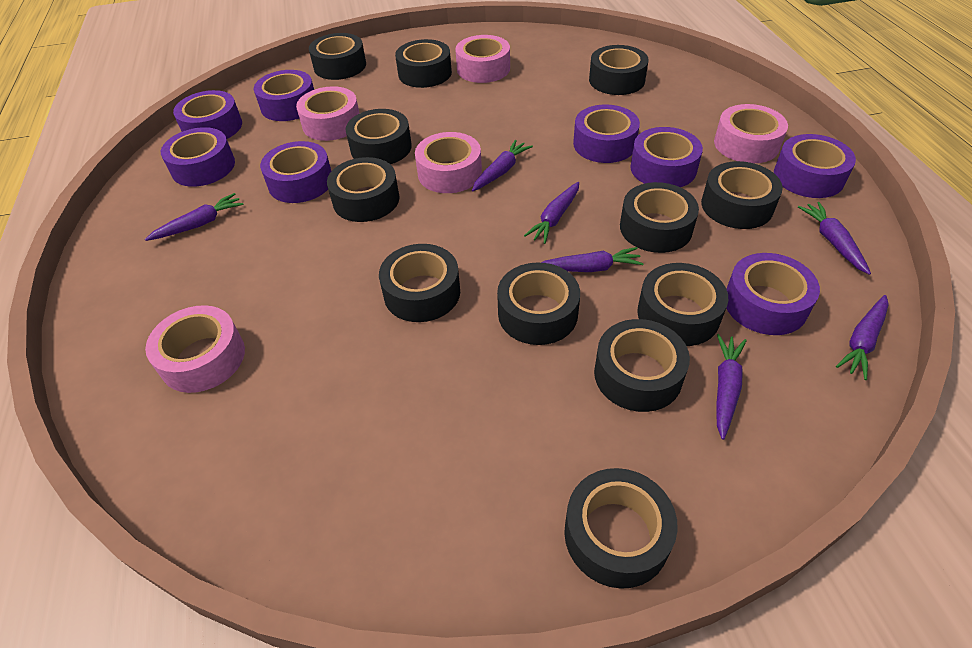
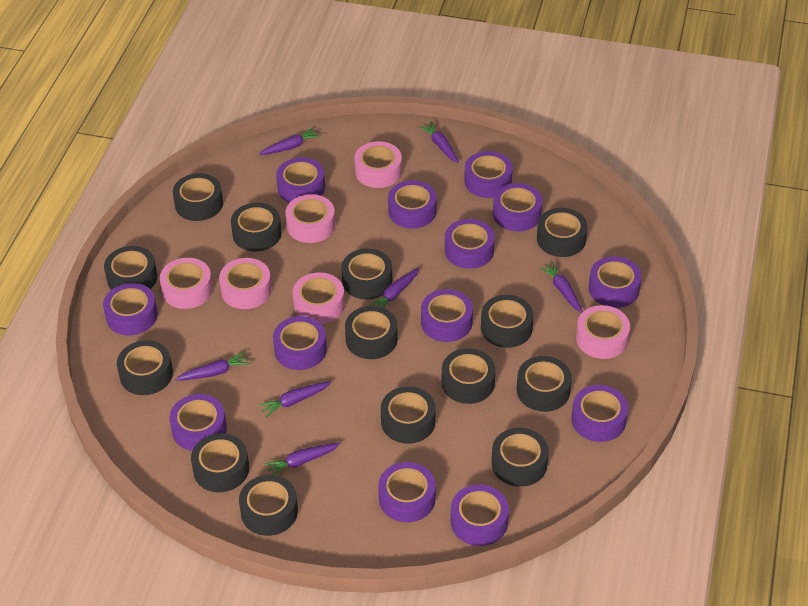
black tape: [309,33,366,80] [327,157,399,222] [345,109,412,164] [379,244,460,322] [395,39,452,88] [497,263,580,345] [564,468,678,589] [589,45,649,95] [594,319,690,412] [620,182,699,253] [637,263,728,346] [701,161,783,229] = 12 -> [104,246,157,290] [117,340,173,395] [173,173,223,221] [191,433,249,492] [231,203,282,251] [239,475,298,536] [341,248,392,299] [345,306,398,359] [381,386,436,444] [442,348,496,404] [481,295,534,348] [492,428,549,487] [517,356,572,412] [537,208,588,257] = 14
pink tape: [145,305,245,393] [296,86,360,141] [415,132,482,193] [455,35,510,83] [714,104,788,163] = 5 -> [160,258,213,309] [219,258,272,309] [285,194,335,243] [292,272,345,324] [354,141,402,188] [576,305,630,359] = 6
purple tape: [161,127,235,187] [173,90,242,139] [254,70,314,121] [260,141,331,203] [573,105,640,163] [630,127,703,187] [726,253,820,335] [774,134,856,198] = 8 -> [103,283,158,335] [169,394,227,451] [273,316,327,370] [276,157,325,203] [378,462,436,522] [388,180,437,229] [421,289,473,342] [445,219,495,269] [451,484,509,546] [464,151,513,198] [493,183,543,232] [571,385,628,442] [589,256,642,308] = 13

